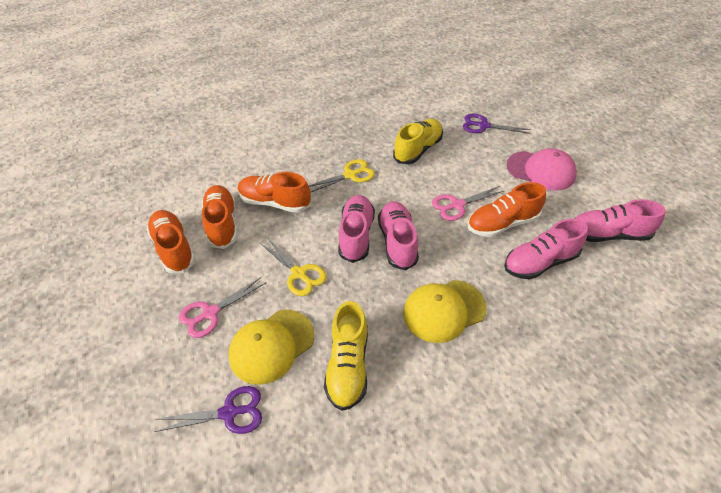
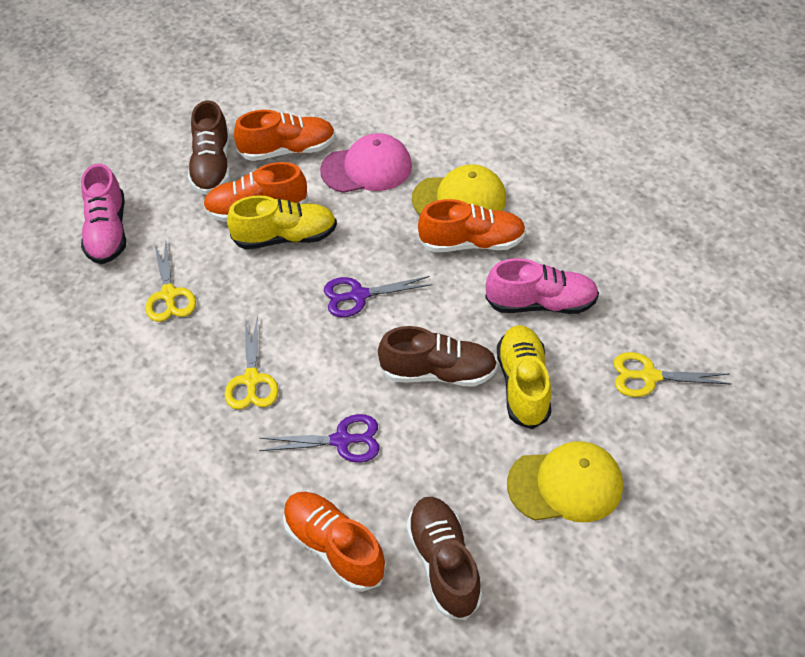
brown shoe: none = 0 -> [188,100,230,195] [378,326,498,387] [406,497,483,620] = 3
pink scissors: [179,277,266,338] [432,186,504,221] = 2 -> none = 0
pink shoe: [338,195,375,263] [378,201,419,270] [504,219,588,279] [575,199,666,242] = 4 -> [81,163,126,264] [485,258,599,314] = 2
yellow scissors: [260,238,327,296] [309,159,375,192] = 2 -> [145,239,196,322] [225,316,279,410] [613,352,731,397] = 3

